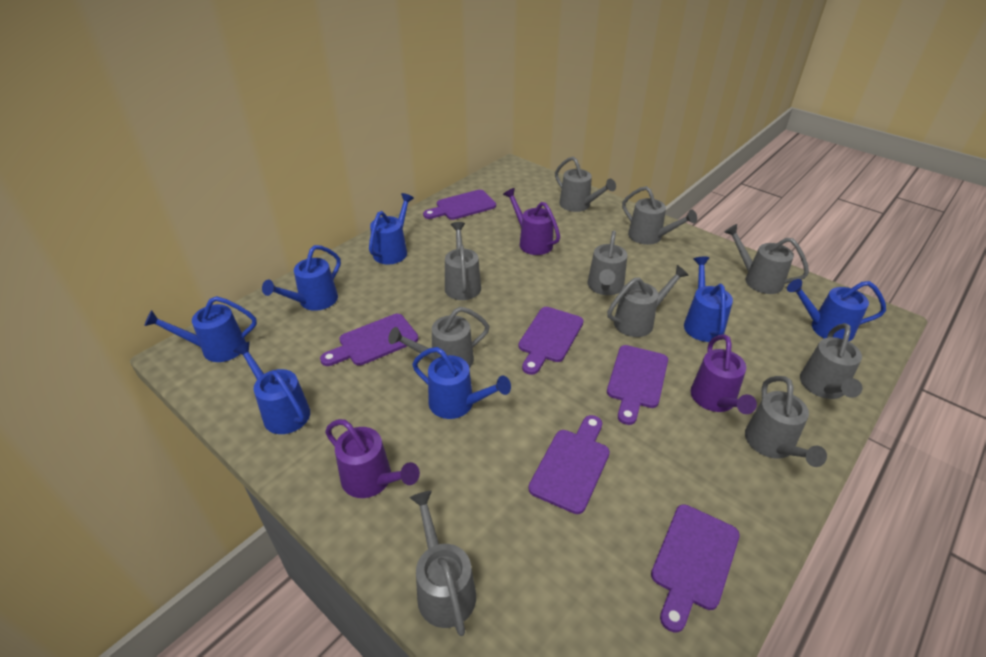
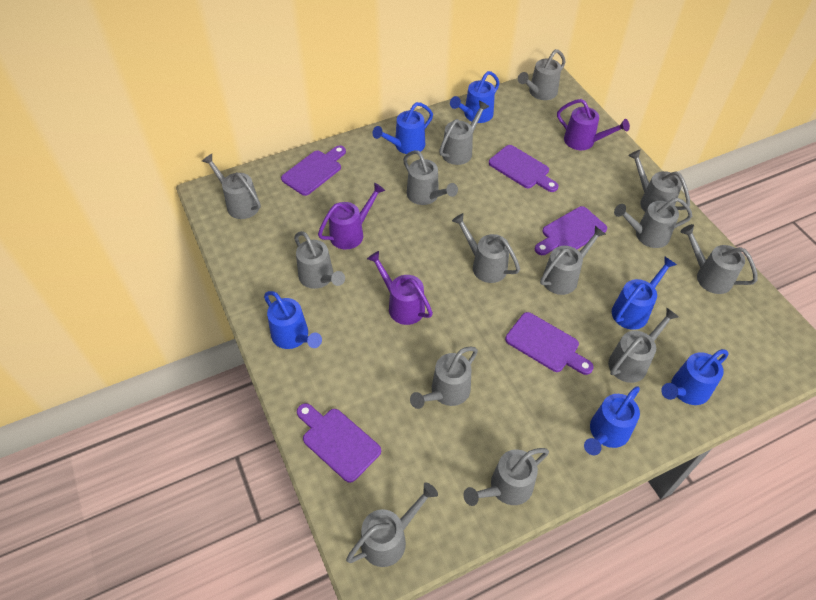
blue watering can: [144,296,257,362] [233,342,310,434] [262,245,341,311] [369,193,414,264] [412,347,511,419] [684,256,733,342] [787,279,886,342] = 7 -> [264,291,322,349] [372,102,433,154] [450,71,500,123] [584,386,640,455] [612,257,677,330] [661,349,729,405] = 6
grey watering can: [388,307,490,368] [410,491,476,636] [445,222,481,300] [555,156,616,212] [588,230,627,295] [607,265,689,337] [622,186,697,245] [724,224,809,294] [745,376,827,467] [800,323,863,399] = 10 -> [202,154,261,219] [294,231,345,289] [346,482,438,567] [403,150,458,205] [410,347,478,409] [439,101,489,165] [452,213,520,283] [463,448,549,506] [518,49,565,100] [540,226,606,295] [608,308,679,383] [614,198,692,248] [628,149,690,212] [680,224,758,294] = 14
purple cutting board: [320,314,418,366] [423,190,496,220] [518,307,584,375] [528,415,610,514] [607,345,668,425] [651,504,740,633] = 6 -> [281,145,346,196] [297,403,381,483] [489,145,558,192] [505,312,594,375] [535,206,607,255] = 5

